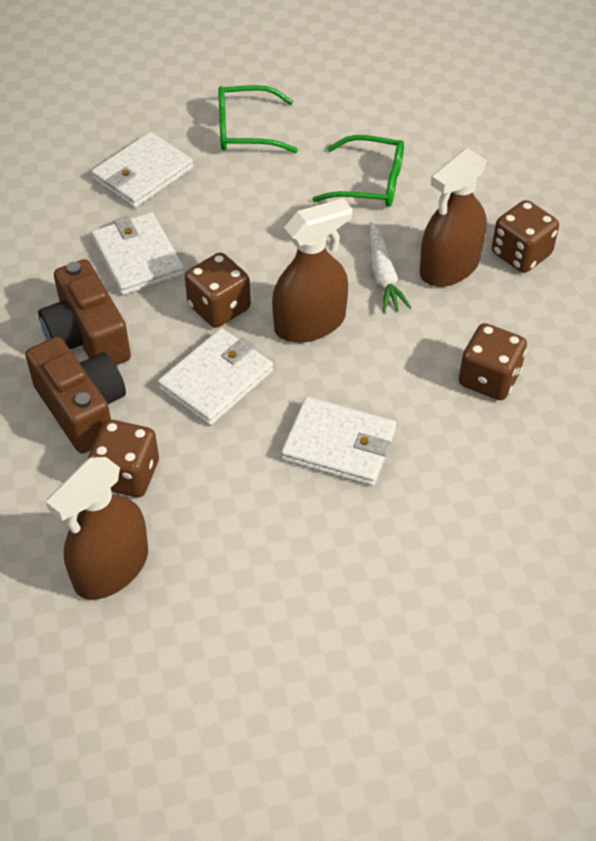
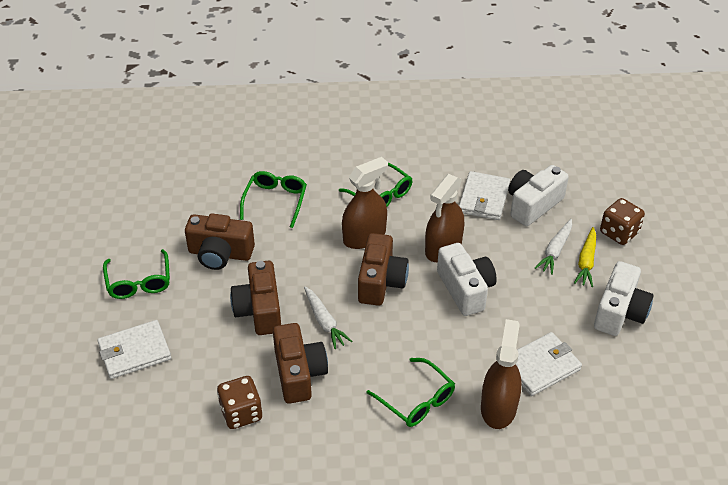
brown camera: [25,336,126,453] [38,259,131,365] = 2 -> [185,213,255,270] [230,260,281,335] [273,323,328,404] [358,233,409,306] = 4
brown dice: [88,420,159,497] [185,253,251,328] [459,323,527,400] [492,200,559,273] = 4 -> [217,376,263,429] [600,198,645,245] = 2
green glasses: [218,85,298,153] [312,135,404,207] = 2 -> [103,249,170,299] [240,171,307,228] [339,163,413,207] [366,358,455,427] = 4
white camera: none = 0 -> [437,243,497,316] [508,165,569,226] [594,261,654,336] = 3
white carrot: [369,222,411,313] = 1 -> [304,287,352,349] [535,219,572,275] = 2
white wallet: [91,132,193,208] [91,212,184,295] [158,328,273,426] [281,397,396,486] = 4 -> [97,320,171,379] [459,171,510,220] [516,332,582,396] = 3
yellow carrot: none = 0 -> [574,227,596,287] = 1

